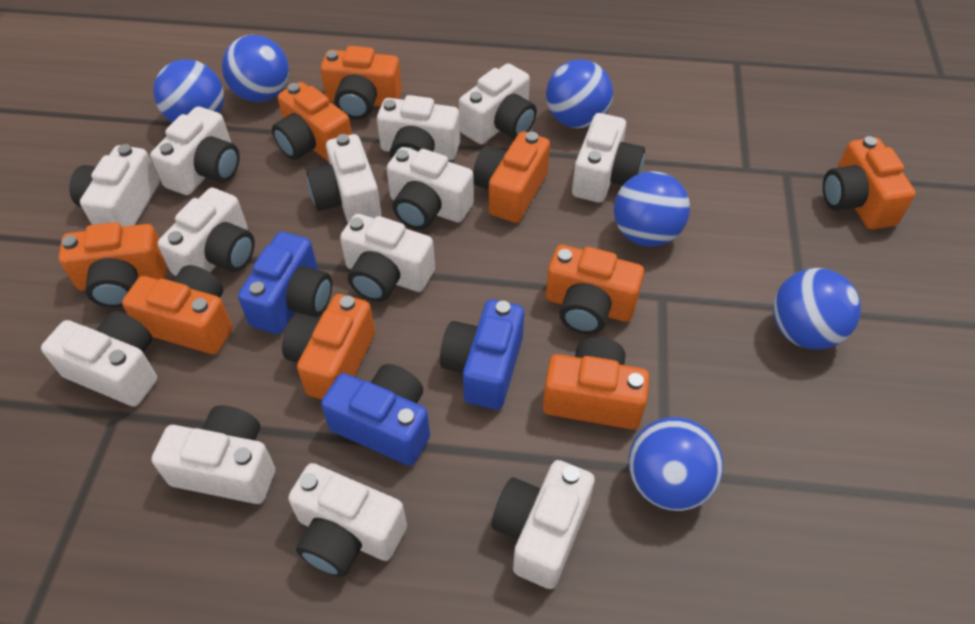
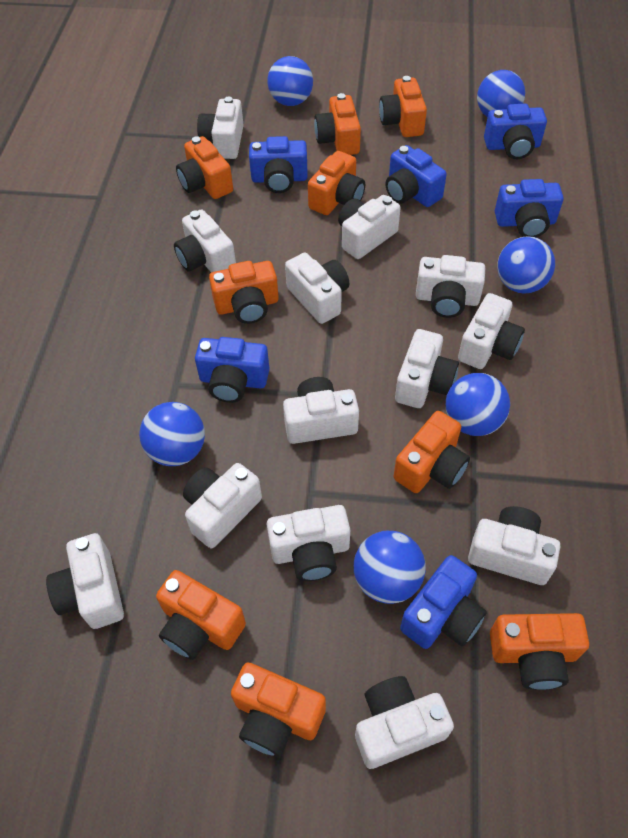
blue camera: [238,232,332,334] [321,364,430,466] [440,300,524,410] = 3 -> [195,337,270,403] [249,136,308,193] [386,145,447,207] [400,555,487,649] [484,103,547,159] [495,179,564,237] = 6

